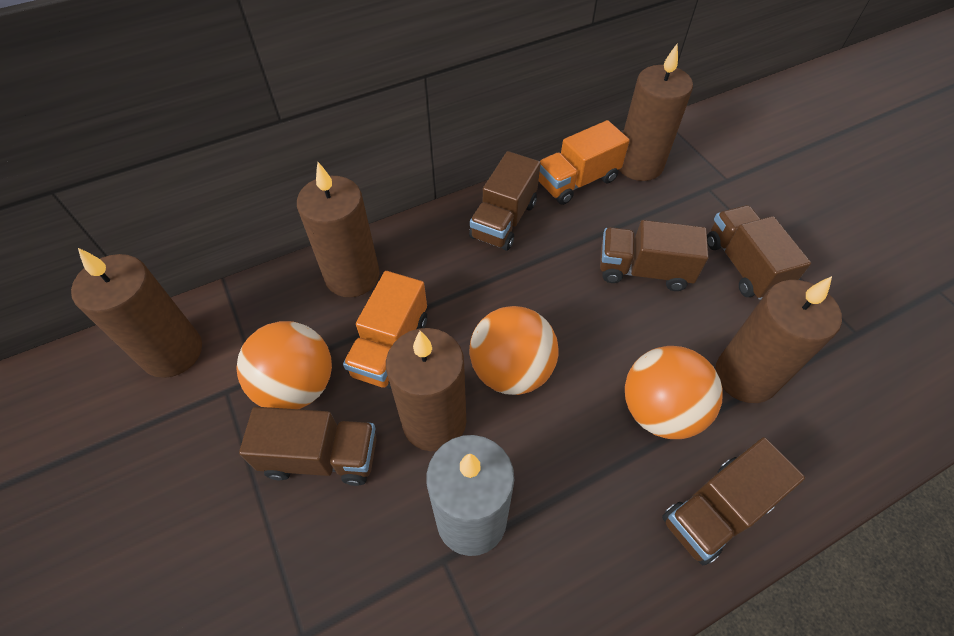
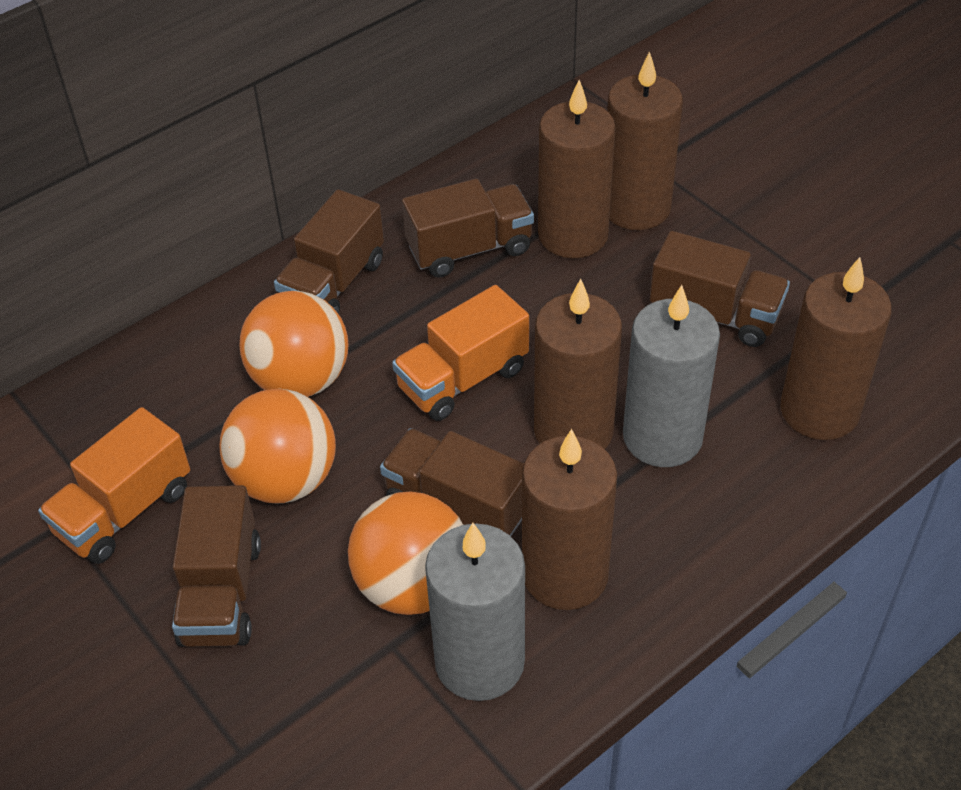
grey candle: [427,435,514,556] = 1 -> [425,523,525,701] [623,285,720,467] = 2

